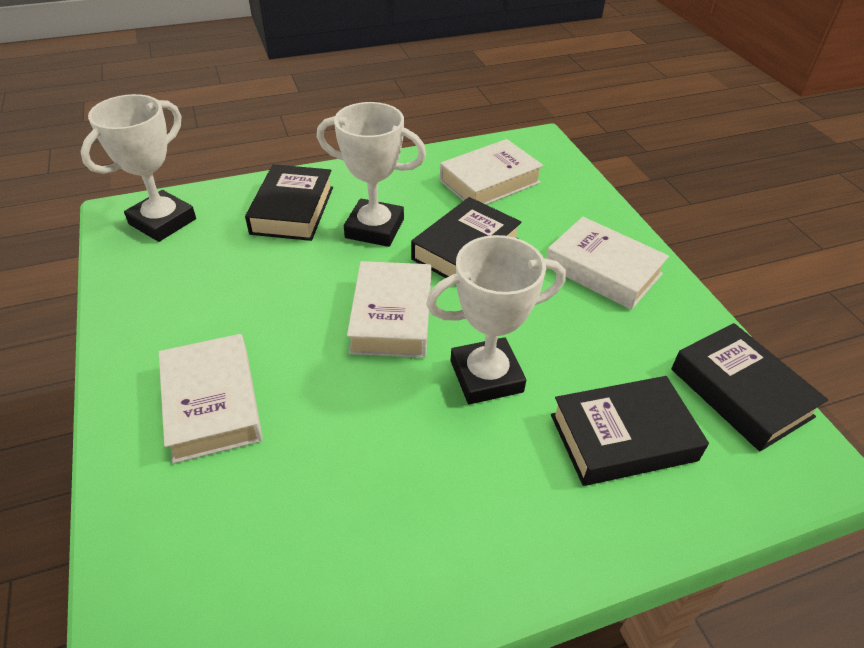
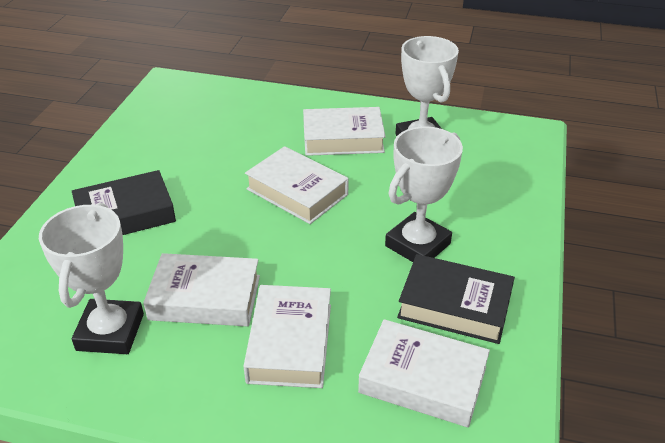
black book: [245,164,333,241] [411,197,522,278] [551,376,709,486] [671,323,828,451] = 4 -> [72,170,176,235] [397,254,515,344] = 2
white book: [159,334,263,464] [347,261,431,358] [440,139,543,205] [546,217,669,310] = 4 -> [143,253,260,326] [243,285,331,388] [245,146,349,224] [303,107,386,156] [358,319,490,427] = 5

